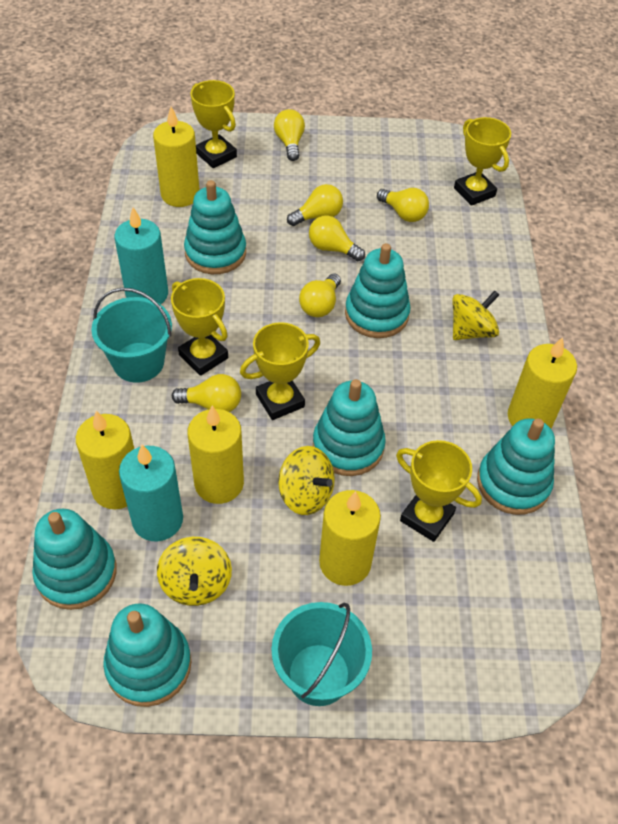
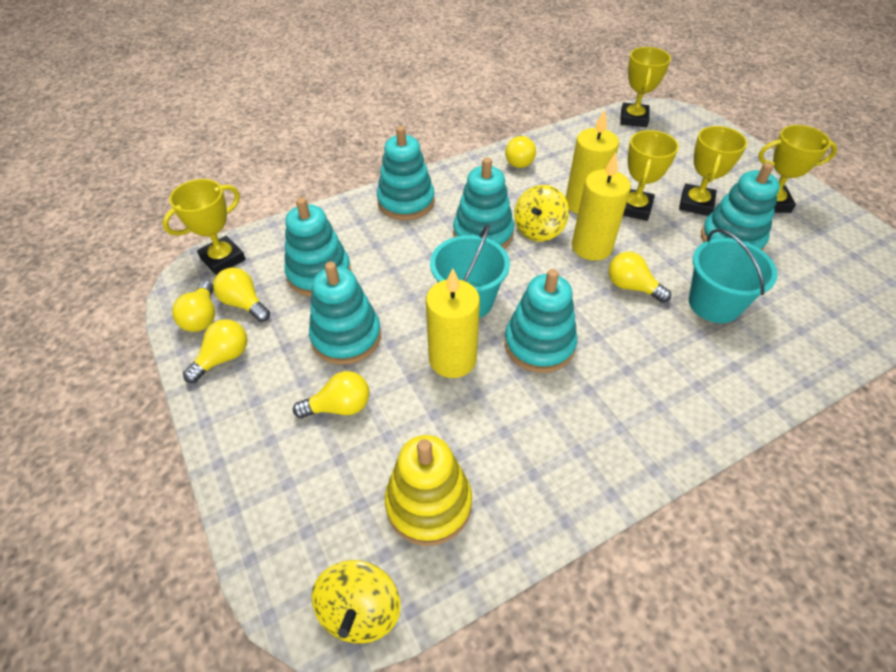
turquoise candle: [115,207,168,304] [119,444,183,541] = 2 -> none = 0
yellow candle: [76,411,134,509] [153,106,200,207] [188,406,244,504] [319,490,381,586] [508,337,577,428] = 5 -> [426,269,480,378] [566,110,619,214] [572,153,631,261] = 3
yellow spinning top: [157,537,232,606] [278,446,335,515] [452,290,499,340] = 3 -> [312,560,401,644] [514,185,569,241] = 2
yellow stacking toy: none = 0 -> [385,435,472,546] = 1

